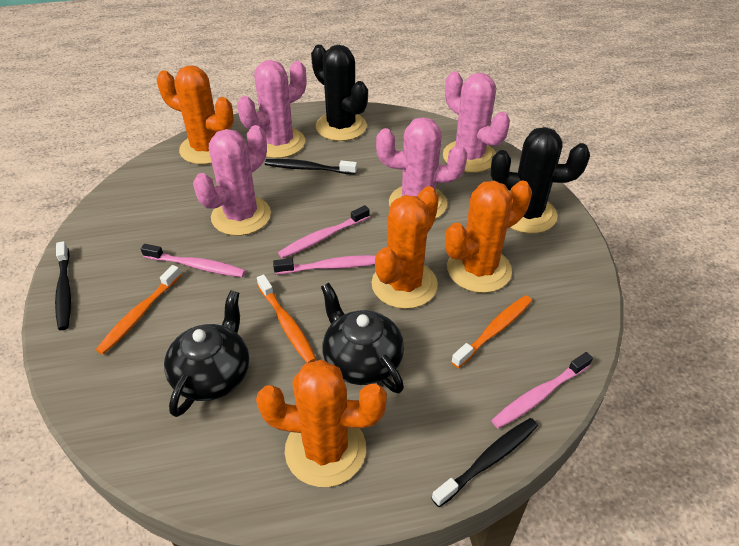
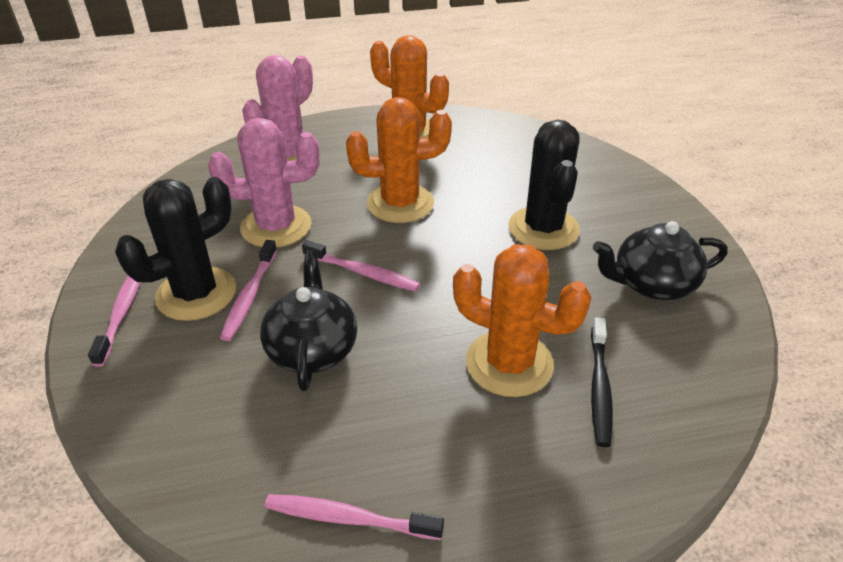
black toothbrush: [55,241,71,330] [265,159,357,175] [432,418,538,507] = 3 -> [591,317,613,447] = 1
orange cactus: [157,66,234,165] [256,360,387,487] [372,186,439,309] [445,180,532,293] = 4 -> [346,97,452,223] [370,35,449,138] [453,244,592,397] = 3
orange toothbrush: [96,265,181,354] [257,274,316,363] [451,295,532,368] = 3 -> none = 0
pink cactus: [193,125,271,236] [237,60,306,158] [376,117,467,219] [443,71,510,173] = 4 -> [208,118,319,248] [242,55,313,161] = 2

